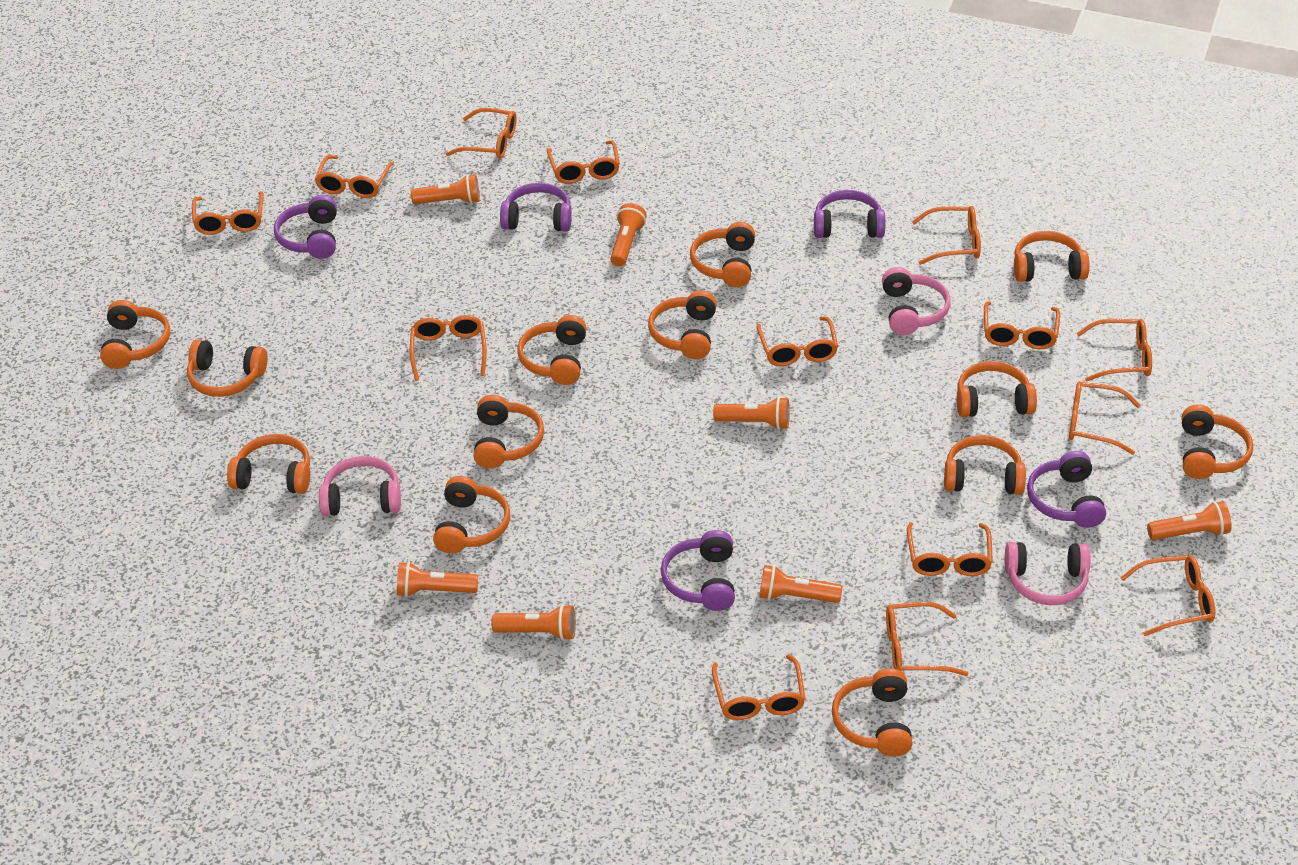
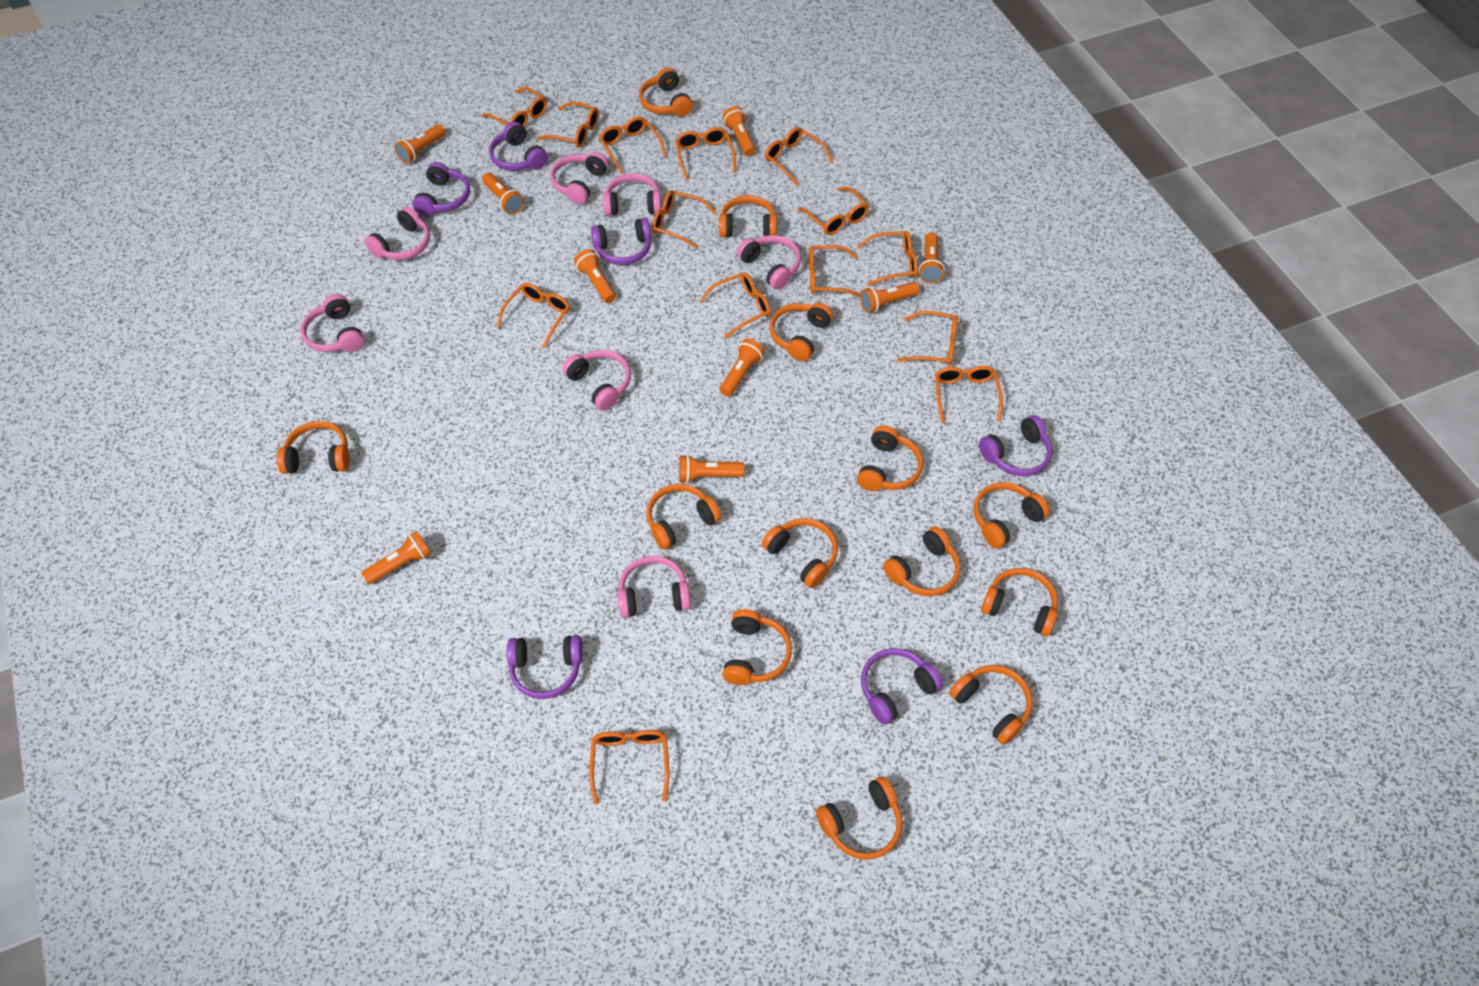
orange flashlight: [397,562,478,597] [411,174,480,204] [491,604,576,641] [610,203,647,267] [713,397,790,430] [759,565,842,603] [1147,501,1232,540] = 7 -> [361,531,431,584] [394,124,446,163] [482,173,524,214] [574,249,616,303] [679,454,744,483] [720,339,765,397] [722,106,755,156] [860,282,920,313] [919,233,945,283] = 9
pink headphones: [319,456,401,516] [882,267,951,335] [1005,542,1091,605] = 3 -> [301,294,364,352] [365,207,430,260] [550,152,609,204] [562,350,631,410] [603,173,661,216] [618,556,691,618] [737,235,801,290] = 7
purple headphones: [274,195,337,259] [500,183,572,232] [661,530,735,611] [814,190,885,238] [1027,451,1106,528] = 5 -> [412,162,470,216] [489,122,548,171] [507,635,583,699] [591,217,651,265] [861,648,943,725] [979,415,1052,476] = 6

